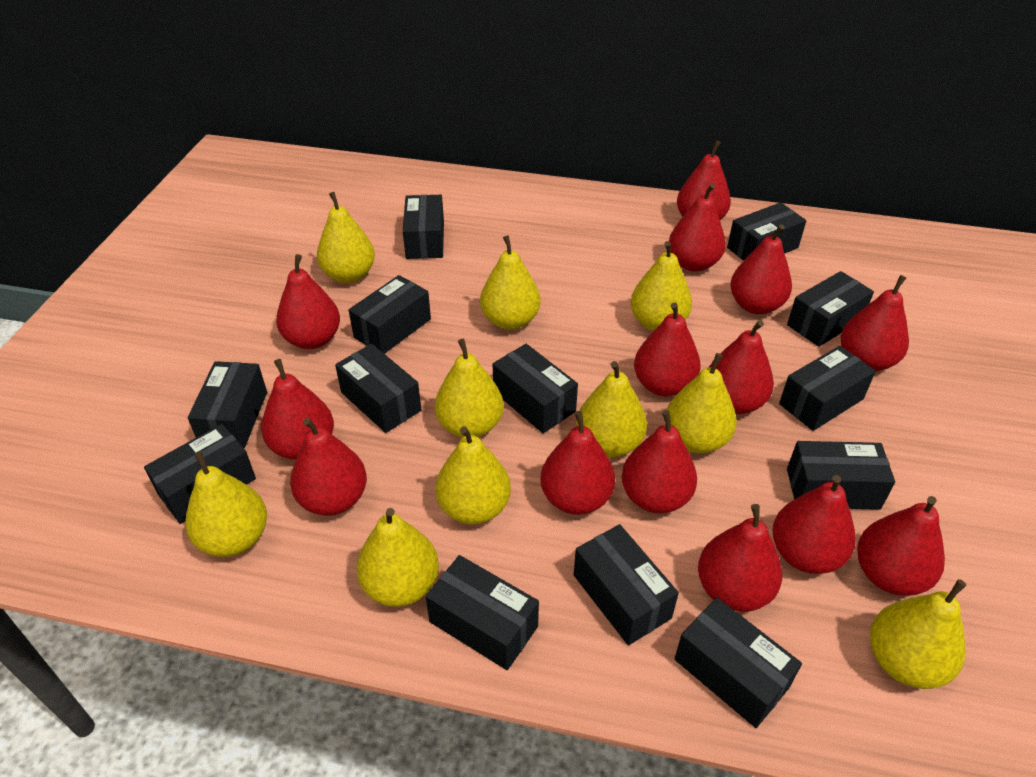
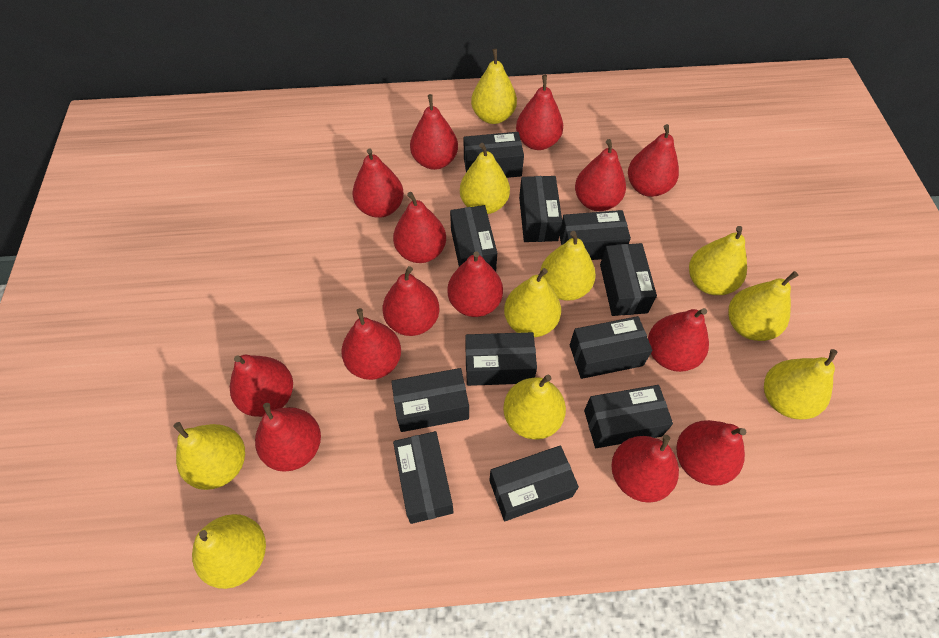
black box: [144,424,256,524] [188,361,267,448] [335,344,421,433] [349,275,431,354] [403,195,444,259] [426,555,539,670] [493,344,578,433] [574,524,679,645] [674,598,802,728] [727,202,806,261] [779,346,876,431] [787,271,874,347] [787,441,895,510] = 13 -> [391,368,469,432] [393,431,454,524] [450,205,497,272] [464,132,524,178] [465,332,537,386] [489,445,579,521] [519,176,562,242] [559,210,631,260] [570,316,653,379] [584,385,673,448] [600,243,657,316] = 11

